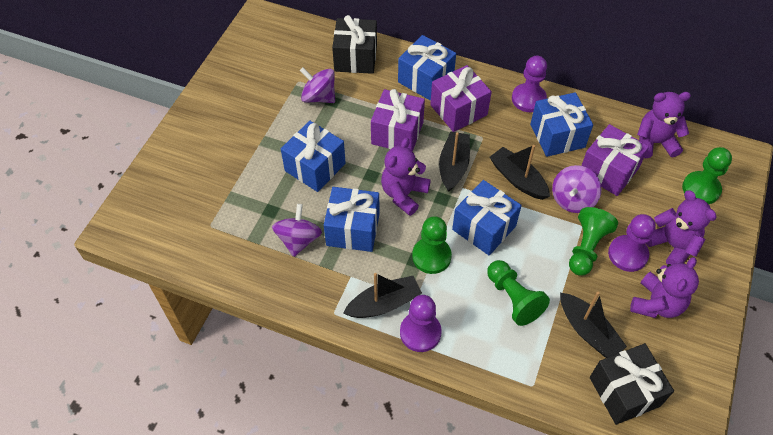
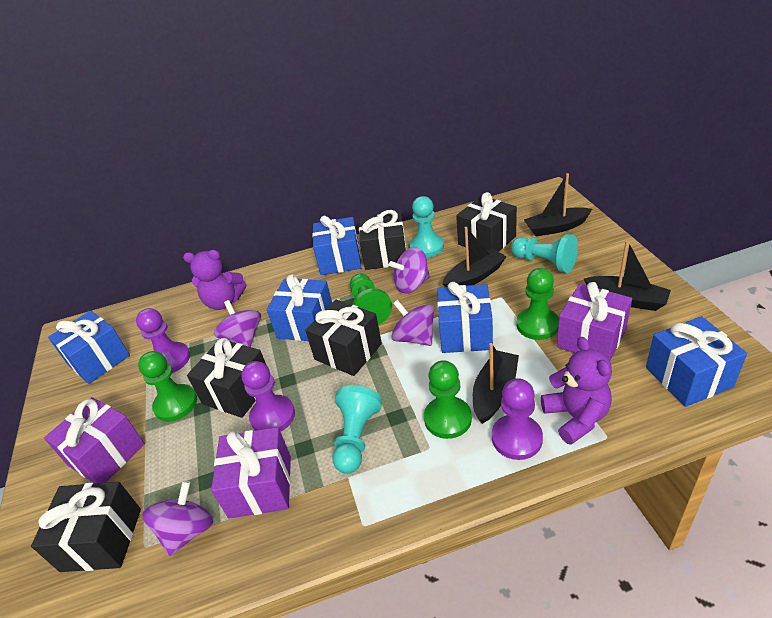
black gift: [332,15,377,74] [590,343,674,425] = 2 -> [31,481,141,572] [187,338,267,418] [305,300,382,376] [359,210,406,270] [456,192,517,252] = 5
purple spinning top: [272,204,322,257] [300,68,335,103] [552,165,602,213] = 3 -> [142,481,214,556] [214,300,261,347] [389,247,430,293] [391,300,434,346] = 4
purple teddy bear: [381,138,431,216] [630,257,699,318] [637,92,691,158] [646,190,717,265] = 4 -> [183,250,246,310] [541,337,612,445] = 2
turquoise pawn: none = 0 -> [332,385,382,474] [410,196,444,257] [511,234,578,273] = 3

